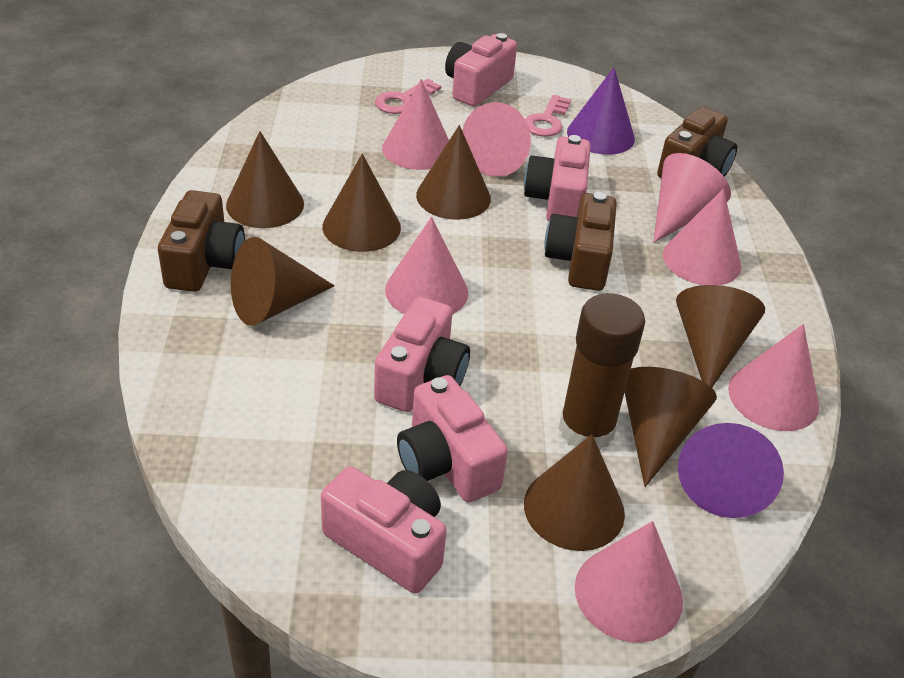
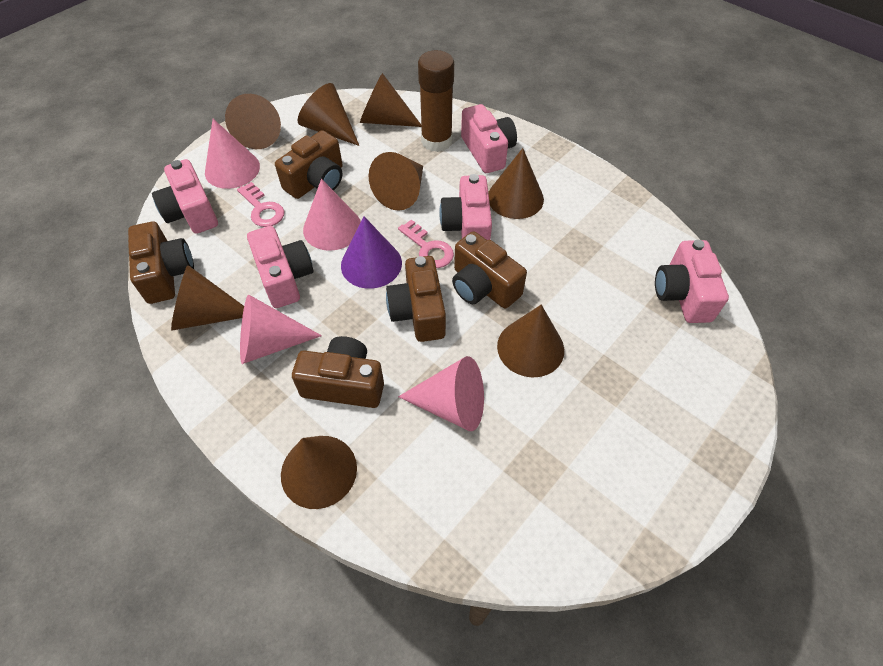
brown camera: [158,190,245,292] [545,192,617,291] [657,107,737,178] = 3 -> [128,221,194,304] [275,130,343,199] [292,336,384,408] [386,256,446,342] [452,231,527,309] = 5
brown cone: [226,131,304,228] [231,237,335,326] [323,154,401,252] [416,125,491,220] [524,434,625,551] [625,367,717,487] [676,285,765,388] = 7 -> [171,265,244,330] [225,94,281,149] [281,436,357,509] [297,83,359,146] [360,73,421,127] [369,152,423,211] [488,148,544,219] [497,305,564,378] = 8
pink cone: [382,79,449,170] [385,217,468,315] [462,102,531,177] [575,521,683,643] [653,153,731,243] [663,189,741,285] [728,324,819,431] = 7 -> [205,119,260,189] [240,295,322,364] [303,179,361,251] [398,356,484,431] = 4
purple cone: [567,67,635,155] [678,423,784,518] = 2 -> [341,216,402,289] = 1

